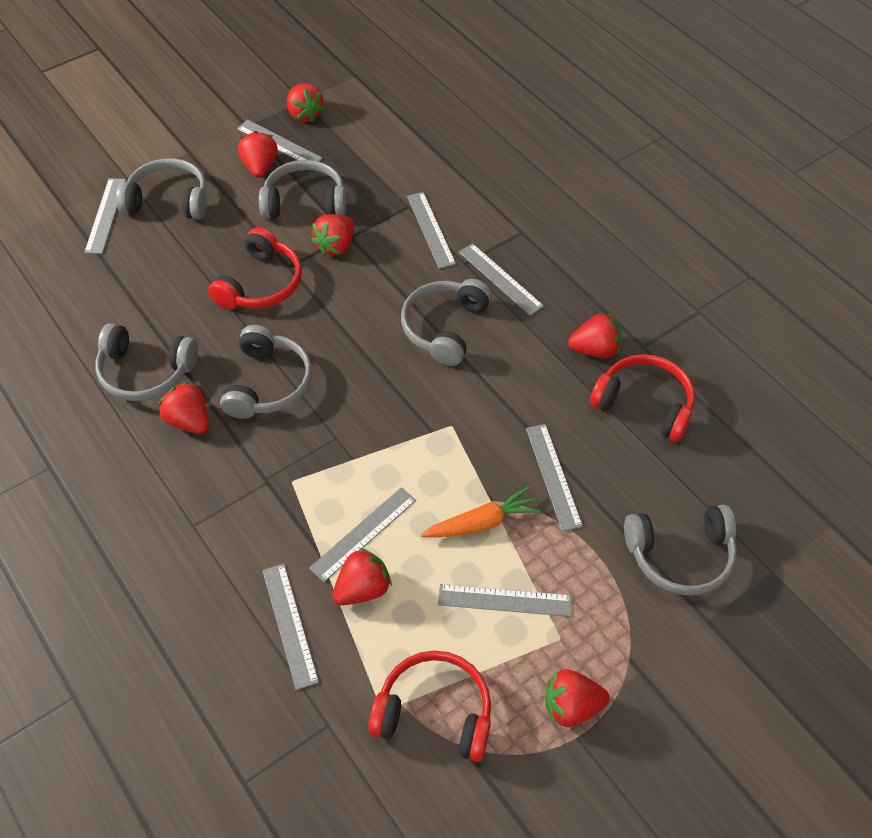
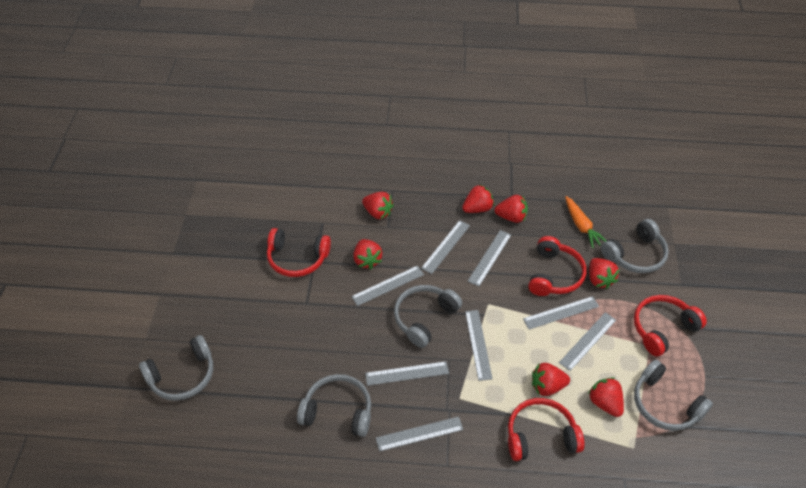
grey headphones: [95,323,198,401] [116,158,207,220] [220,325,312,419] [259,160,346,219] [401,279,492,366] [624,504,737,595] = 6 -> [139,335,213,401] [297,374,371,437] [394,285,462,348] [601,219,669,273] [634,359,713,431] = 5
red headphones: [208,227,302,310] [368,651,491,762] [590,354,695,442] = 3 -> [267,228,331,277] [508,398,585,461] [528,236,586,296] [634,295,707,356] = 4

